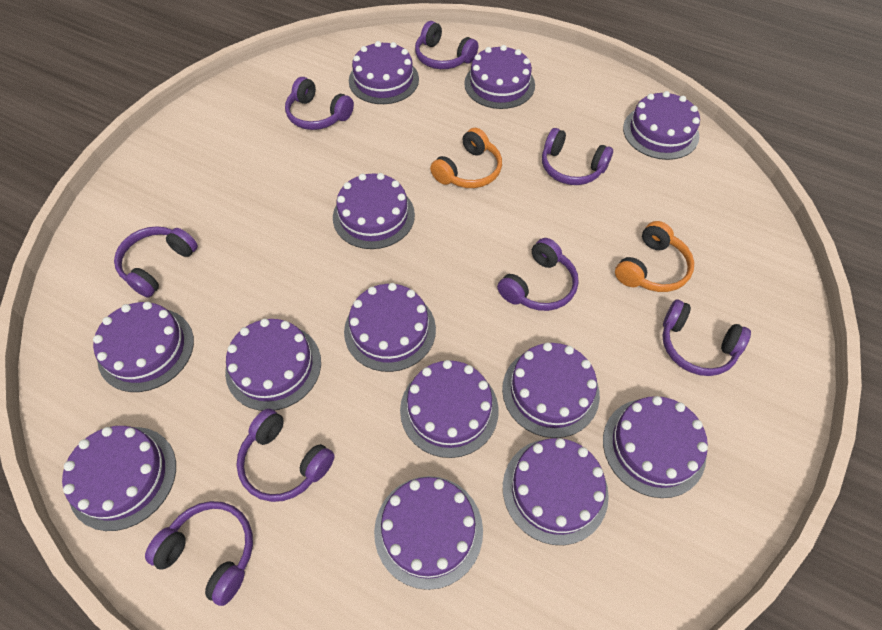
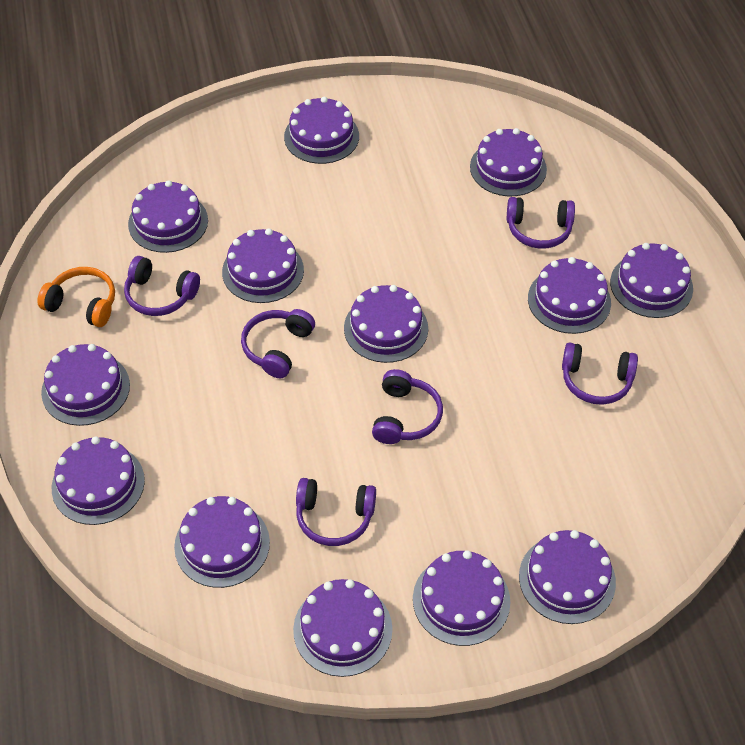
orange headphones: [430,128,502,188] [615,221,694,292] = 2 -> [37,267,115,327] = 1
purple headphones: [114,226,198,298] [145,501,253,606] [236,409,335,502] [285,77,354,130] [415,21,478,69] [497,238,579,311] [542,128,613,185] [662,300,751,376] = 8 -> [124,256,200,316] [241,309,315,379] [296,478,376,546] [372,369,443,444] [507,197,575,249] [562,343,638,405] = 6

